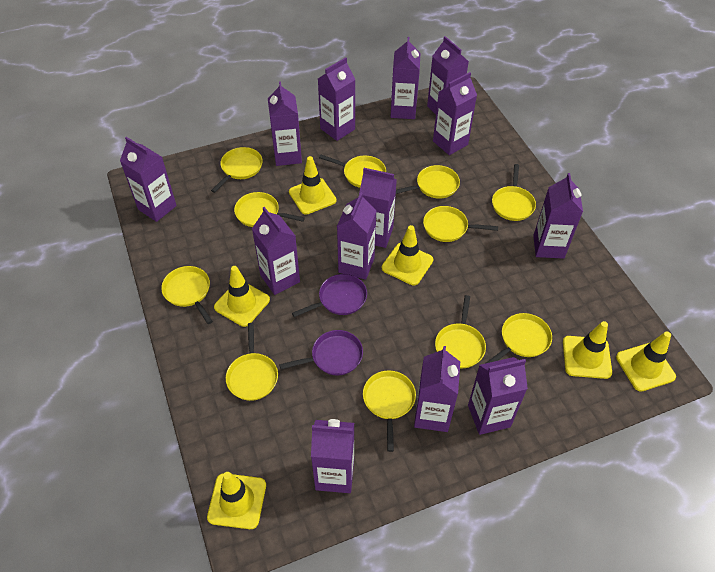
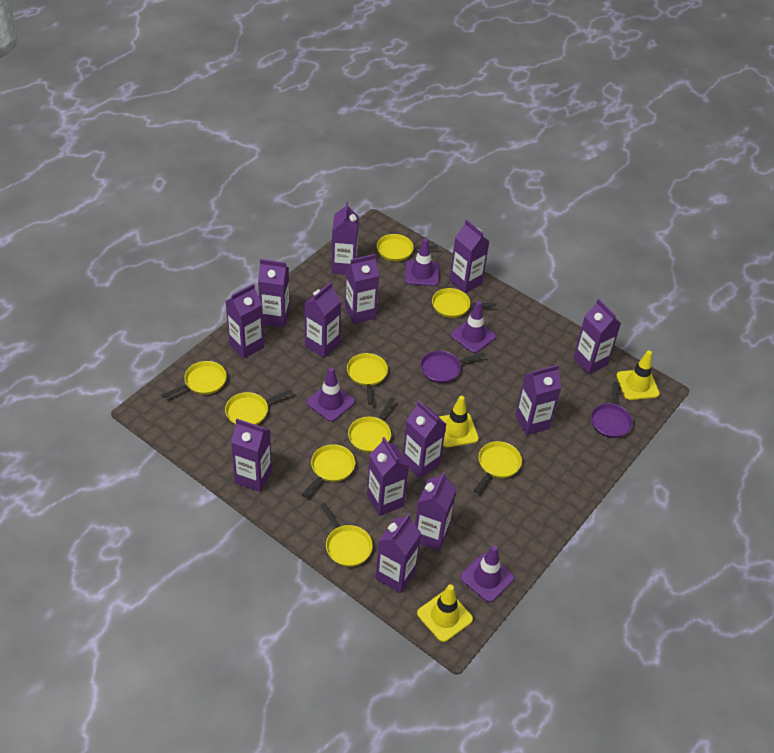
purple traffic cone: none = 0 -> [307,367,355,422] [405,238,439,286] [451,301,496,353] [460,545,514,602] = 4
yellow pan: [161,266,213,324] [211,147,263,193] [226,323,278,401] [234,192,305,227] [319,154,386,188] [363,370,416,452] [396,165,460,199] [423,206,498,242] [435,295,486,368] [485,313,552,364] [492,164,536,221] = 11 -> [162,361,227,398] [225,389,292,425] [301,444,355,497] [320,503,373,567] [347,353,388,405] [348,397,395,453] [377,234,438,261] [432,288,496,318] [473,441,522,493] = 9
yellow traffic cone: [207,472,266,529] [214,266,270,327] [289,156,336,215] [382,225,433,285] [563,321,612,379] [616,331,676,392] = 6 -> [417,584,473,642] [439,396,479,447] [616,350,660,400] = 3

